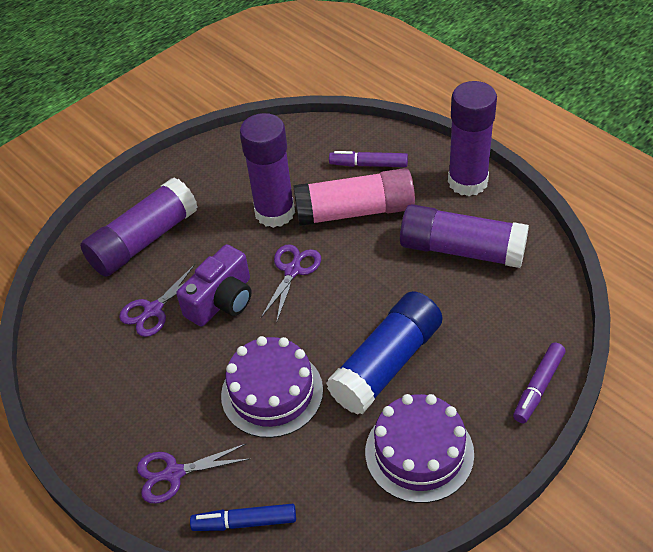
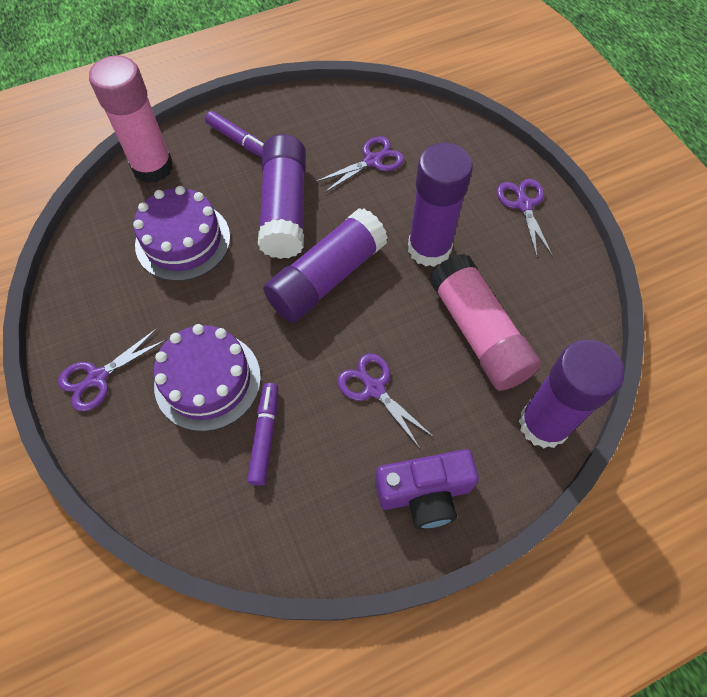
blue glue stick: [326,291,443,415] = 1 -> none = 0
blue marker: [190,504,296,531] = 1 -> none = 0
pink glue stick: [294,168,415,226] = 1 -> [89,55,173,183] [429,254,541,391] = 2
purple scissors: [119,264,195,337] [137,443,250,504] [261,244,321,321] = 3 -> [58,328,166,411] [316,136,404,193] [338,353,434,448] [497,179,553,257] = 4

